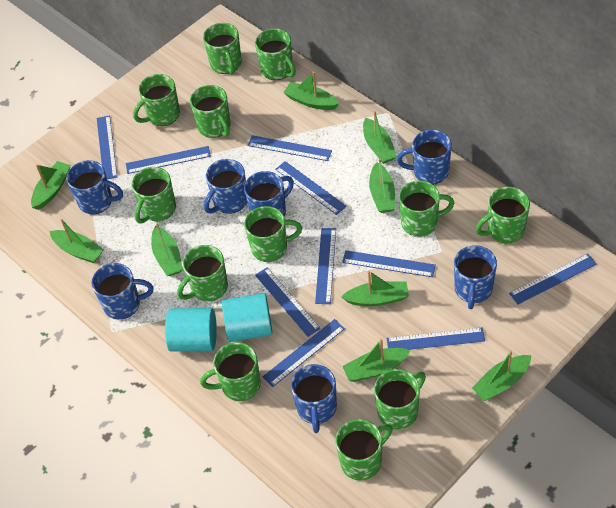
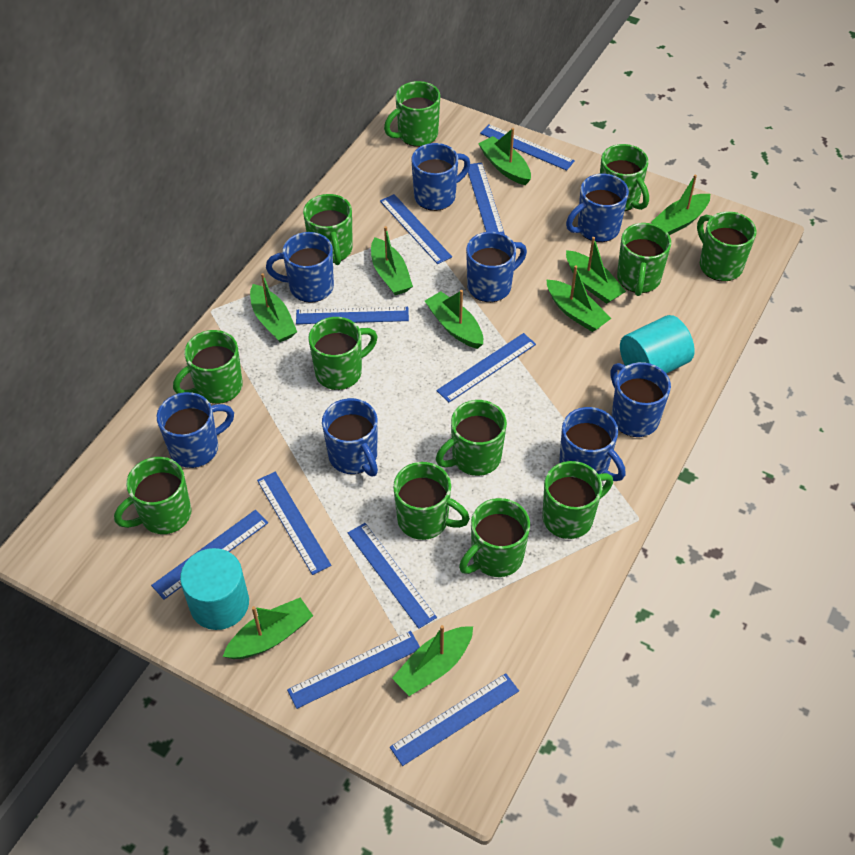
blue mug: [66,160,123,215] [91,263,153,320] [204,159,247,214] [244,171,294,216] [291,364,337,433] [397,130,452,185] [454,245,497,309] = 7 -> [157,392,234,468] [266,232,334,303] [322,398,378,476] [411,143,470,211] [466,232,527,302] [559,407,626,481] [566,174,629,242] [611,362,671,437] = 8

